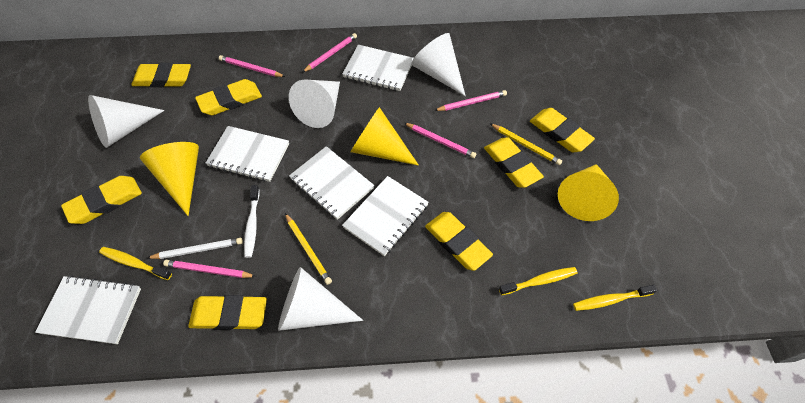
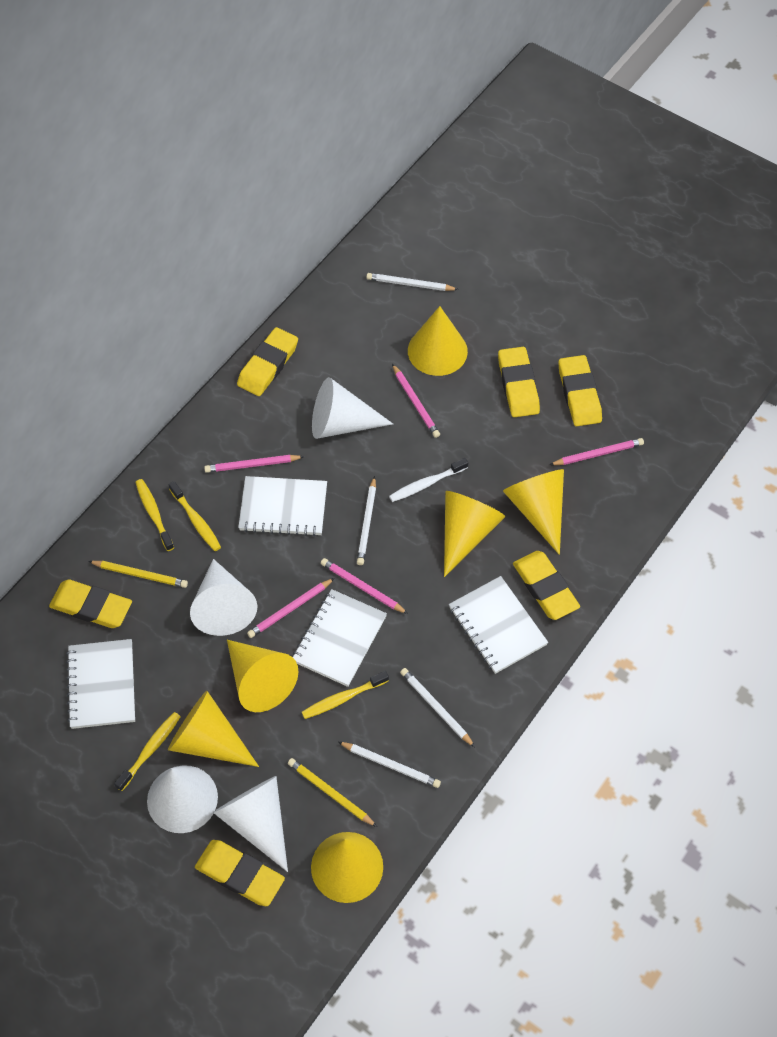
white notebook: [35,275,141,344] [206,126,289,182] [289,146,374,220] [342,176,429,256] [343,45,414,91] = 5 -> [66,639,135,729] [238,476,327,536] [293,589,387,687] [449,576,548,674] = 4
white pencil: [147,238,243,259] = 1 -> [338,742,441,788] [357,476,376,565] [366,273,459,291] [400,668,475,747] = 4
yellow cone: [140,142,199,216] [350,107,419,166] [558,164,619,221] = 3 -> [168,691,259,767] [227,640,298,712] [311,832,383,903] [408,306,468,376] [444,491,506,577] [503,469,564,555] = 6
yellow eraser: [61,176,142,224] [132,63,191,87] [188,295,267,330] [195,79,262,115] [425,212,493,271] [484,137,544,188] [530,108,595,152] = 7 -> [49,579,132,628] [195,840,285,906] [237,327,298,396] [498,347,540,417] [513,551,580,620] [558,355,602,426] = 6
yellow toothbrush: [99,247,172,280] [499,267,577,295] [573,285,657,311] = 3 -> [114,712,181,791] [135,479,174,551] [169,481,221,551] [302,671,389,719] = 4

